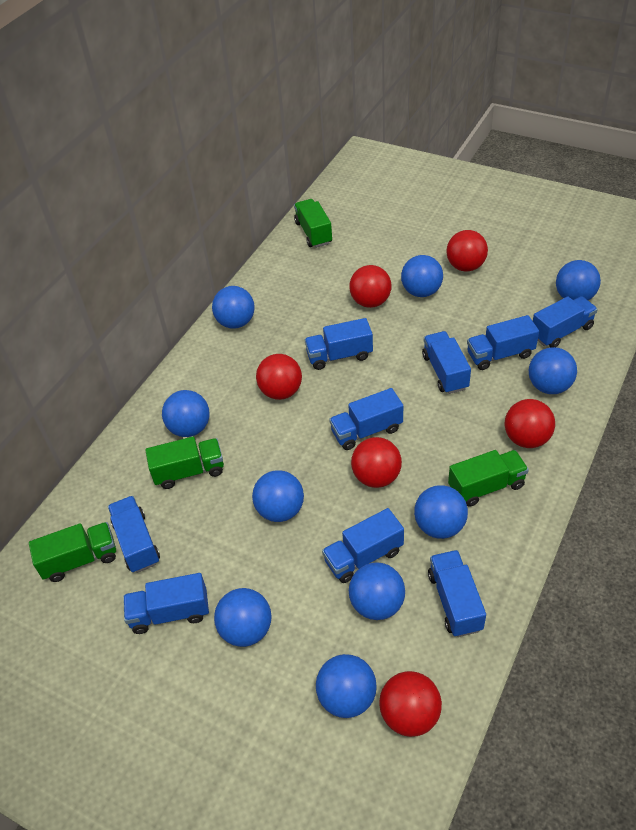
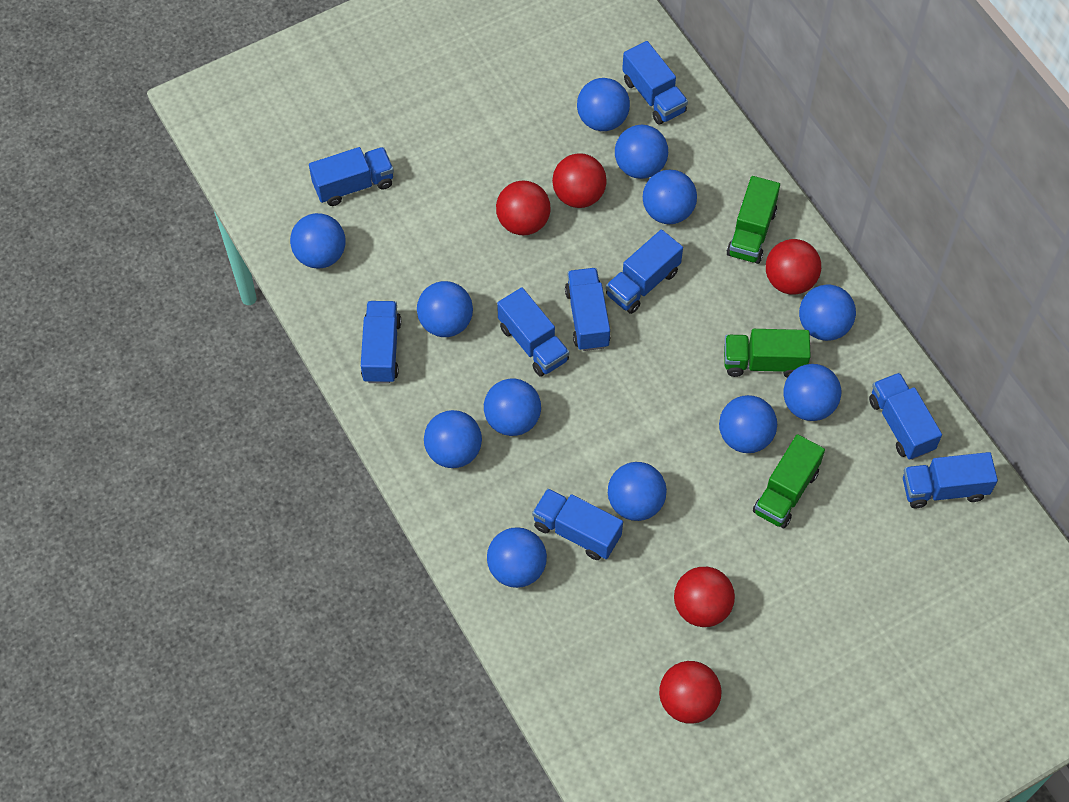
blue ball: [162,390,210,437] [212,286,255,329] [214,588,272,647] [252,470,304,522] [316,654,377,718] [349,562,405,620] [401,255,443,297] [414,485,468,539] [529,347,577,394] [556,260,601,301] = 10 -> [290,213,346,269] [417,281,473,337] [424,410,482,468] [484,379,541,436] [487,527,547,588] [577,78,630,131] [608,462,667,521] [615,125,668,179] [643,170,697,224] [719,395,777,453] [783,364,841,421] [799,285,856,341] = 12
green truck: [29,522,116,582] [145,437,224,489] [294,199,332,248] [448,450,529,507] = 4 -> [724,329,811,378] [727,176,780,264] [753,434,825,528] = 3
red ball: [256,354,302,400] [350,265,391,308] [351,437,402,488] [379,671,442,737] [446,230,488,271] [505,399,555,448] = 6 -> [496,181,550,236] [552,153,607,208] [659,661,721,724] [674,567,735,627] [766,239,821,295] = 5

